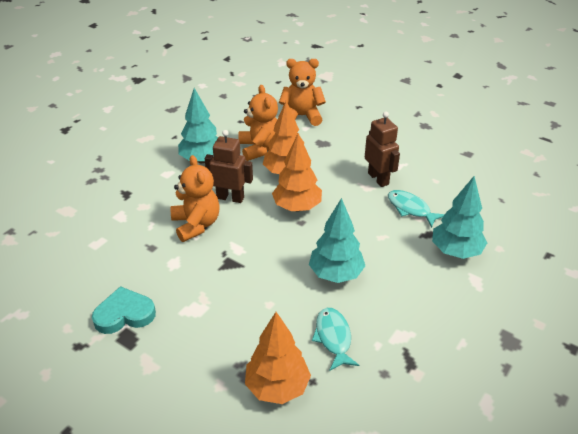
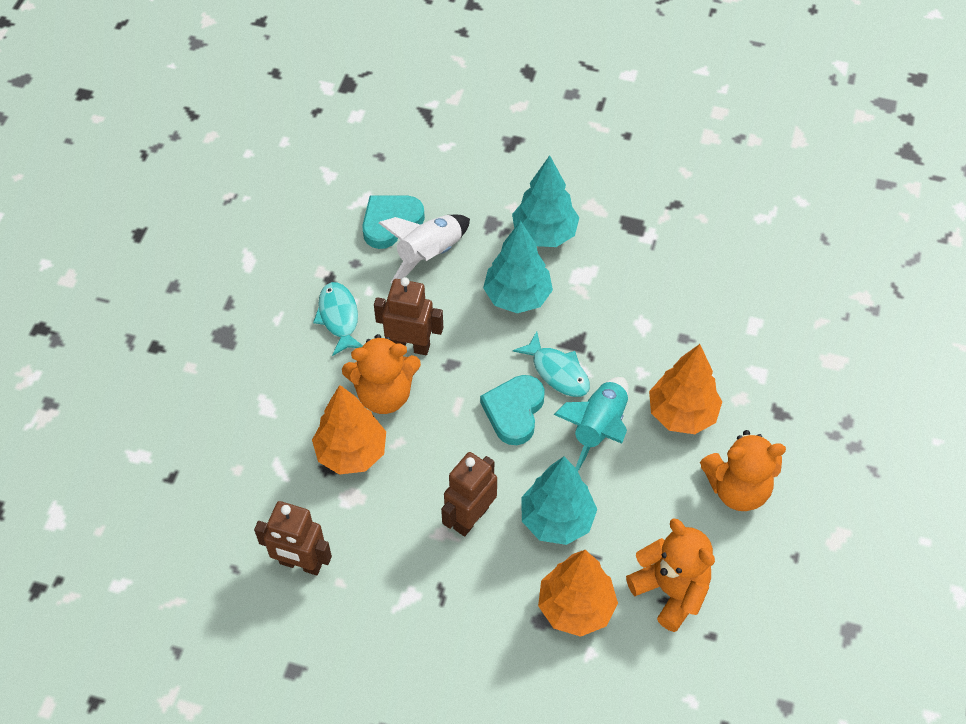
brown robot: [205,130,253,203] [365,112,400,187] = 2 -> [254,501,332,575] [374,277,443,355] [441,452,497,537] = 3
turquoise heart: [92,286,156,334] = 1 -> [362,195,425,249] [480,375,545,445] = 2
turquoise rocket: none = 0 -> [554,377,629,471] = 1
white rocket: none = 0 -> [379,215,470,284] = 1

